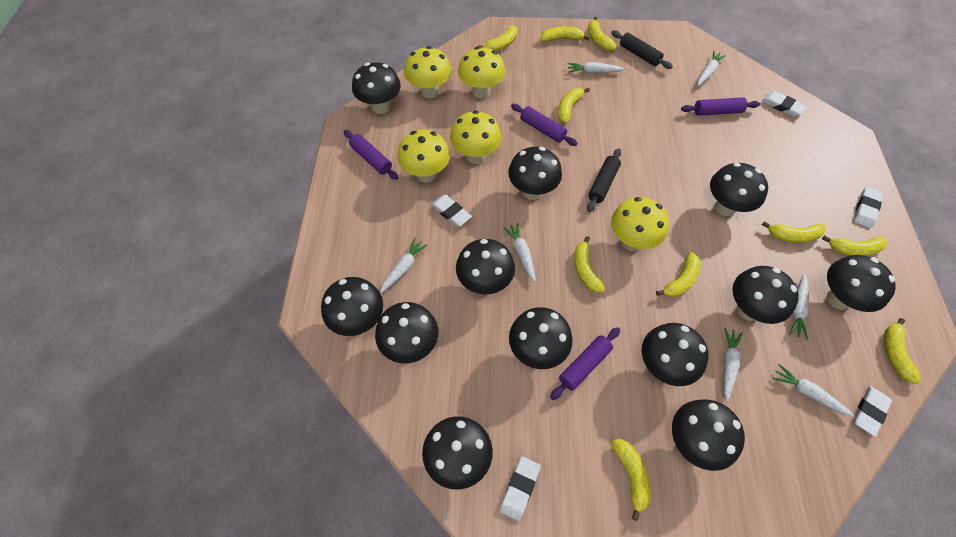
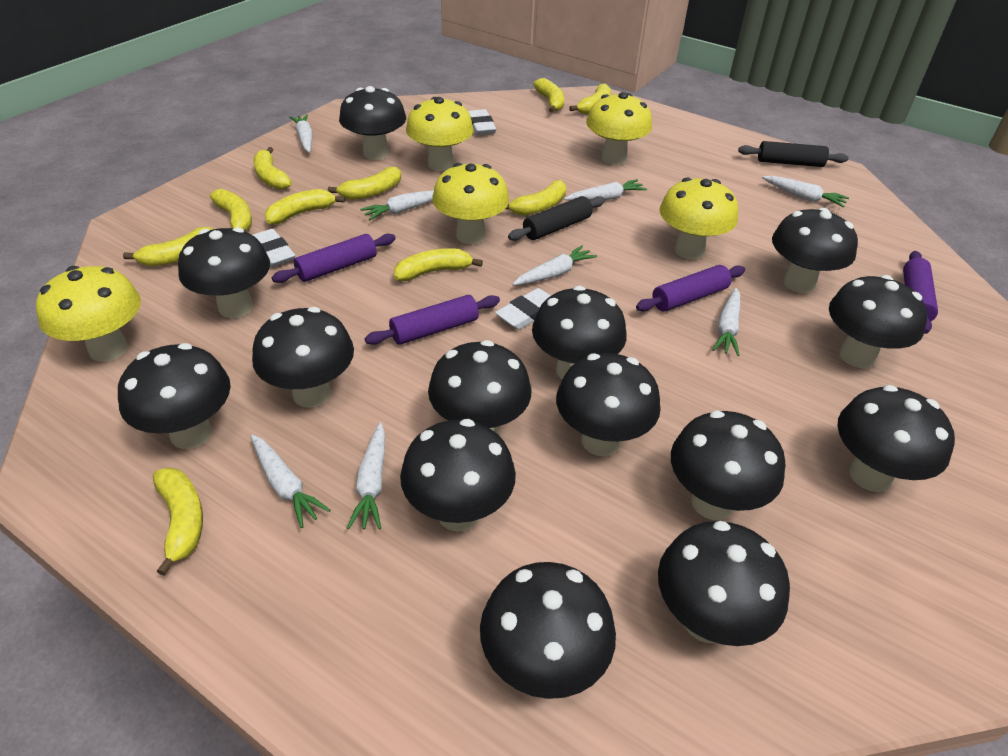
black mushroom: [321,277,383,336] [352,62,401,114] [375,302,438,363] [422,416,493,490] [456,239,515,294] [508,147,562,200] [509,307,573,369] [642,323,708,386] [672,399,745,471] [710,163,768,216] [733,266,799,324] [827,255,896,312] = 12 -> [118,343,231,449] [178,227,270,318] [252,307,354,407] [339,86,406,160] [400,419,516,532] [428,340,531,434] [480,562,616,699] [532,286,627,379] [556,353,661,456] [658,521,790,646] [671,410,785,520] [772,208,858,293] [829,275,927,368] [838,385,955,492] = 14
white carrot: [380,238,428,294] [503,222,536,282] [567,62,625,73] [697,51,726,86] [723,328,743,402] [772,364,855,417] [789,274,808,340] = 7 -> [251,434,331,528] [290,114,313,153] [347,422,385,529] [360,190,434,220] [513,245,597,285] [564,179,647,201] [712,288,740,356] [762,176,849,208] = 8
white eraser: [431,195,472,227] [500,456,541,521] [762,91,807,117] [853,386,892,437] [854,187,883,228] = 5 -> [253,229,295,267] [468,109,496,135] [495,288,551,330] = 3

